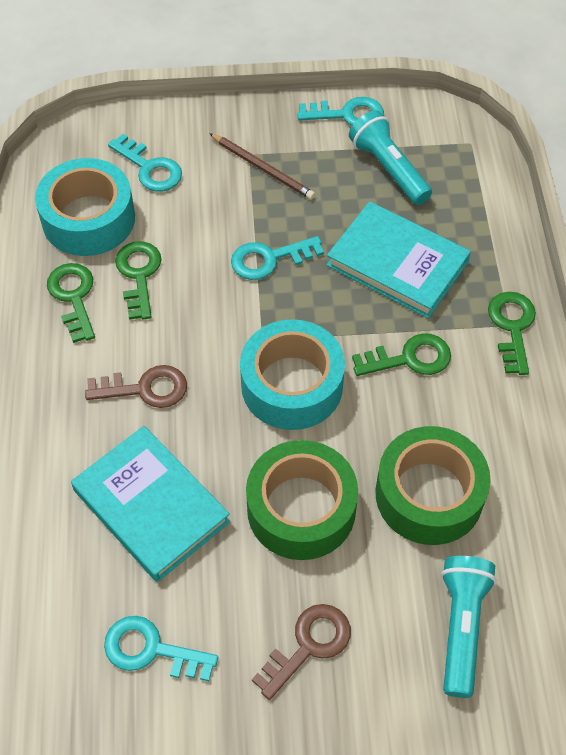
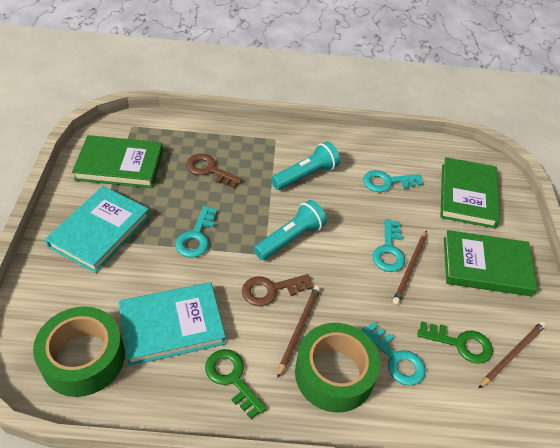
brown pencil: [209,133,315,199] = 1 -> [277,286,320,379] [393,230,427,305] [478,321,546,389] = 3
green book: none = 0 -> [72,135,163,188] [440,157,500,228] [444,230,538,296] = 3
green key: [47,263,95,343] [115,241,161,320] [352,333,451,376] [488,292,536,375] = 4 -> [205,349,267,419] [417,322,493,364] = 2
turquoise tape: [35,158,135,256] [240,319,345,430] = 2 -> none = 0

